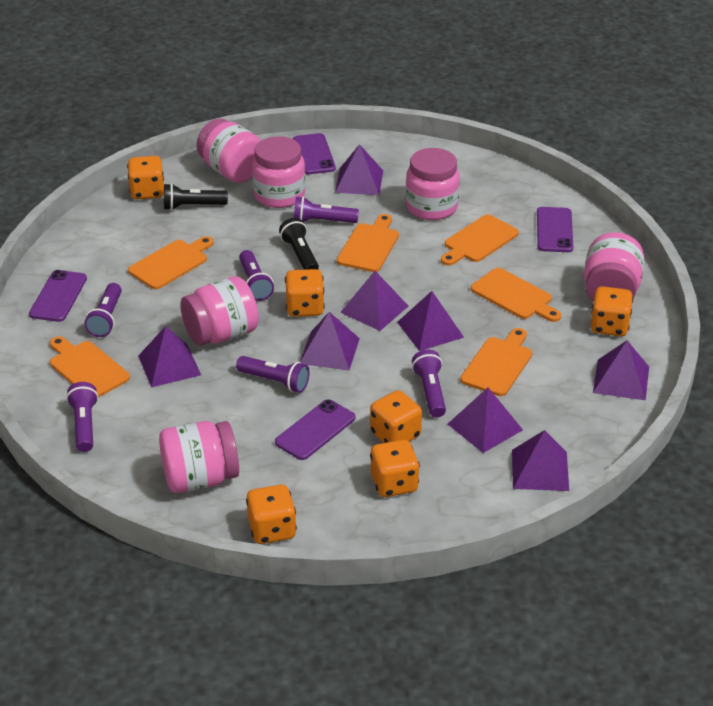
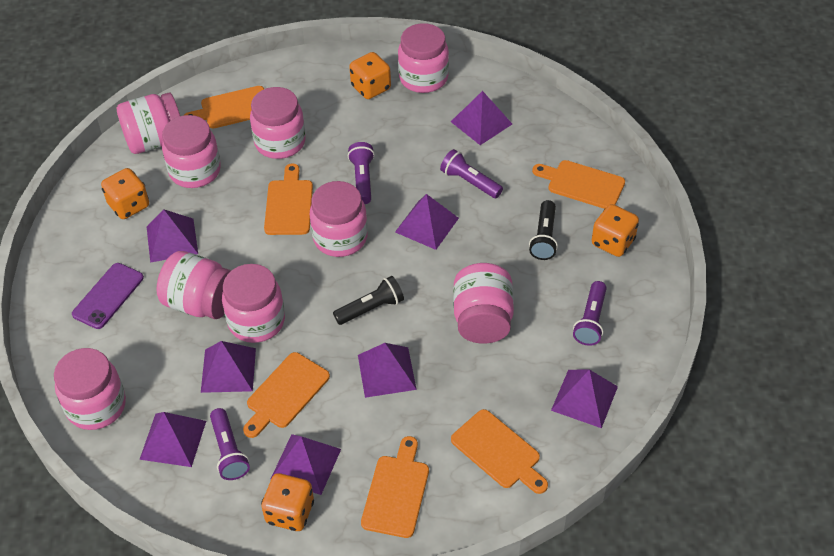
orange dice: [127,156,164,199] [246,485,297,544] [285,269,325,317] [370,390,422,443] [370,440,420,497] [590,286,633,336] = 6 -> [101,168,149,219] [261,473,314,531] [349,52,391,99] [592,204,639,257] = 4
pink jar: [159,421,239,493] [180,276,259,346] [197,118,262,183] [252,136,306,208] [405,148,460,220] [584,232,644,302] = 6 -> [54,348,126,430] [117,92,180,154] [156,251,231,319] [162,115,221,188] [222,264,285,343] [250,87,306,159] [310,181,368,257] [398,23,449,93] [453,263,514,344] = 9
purple flashlight: [66,382,98,452] [84,283,122,337] [236,356,310,393] [239,250,274,301] [294,196,359,223] [412,350,446,418] = 6 -> [210,408,250,480] [348,142,375,204] [440,149,503,198] [573,281,607,346] = 4
purple phone: [29,270,87,322] [275,399,355,460] [293,133,336,174] [537,207,573,252] = 4 -> [72,263,144,329] = 1

